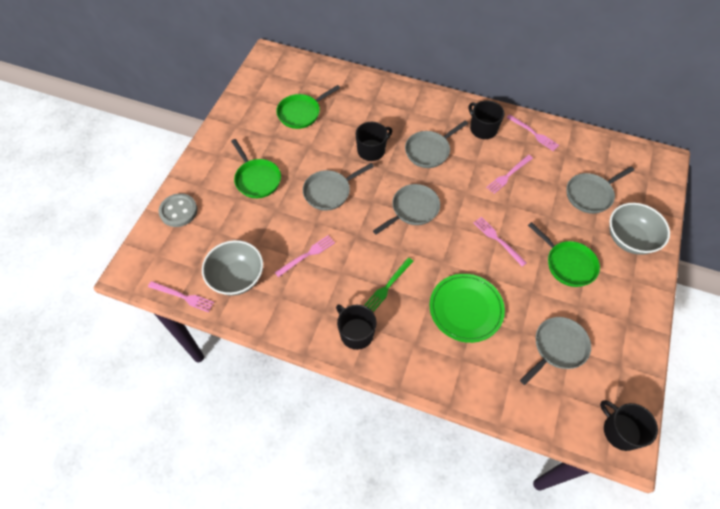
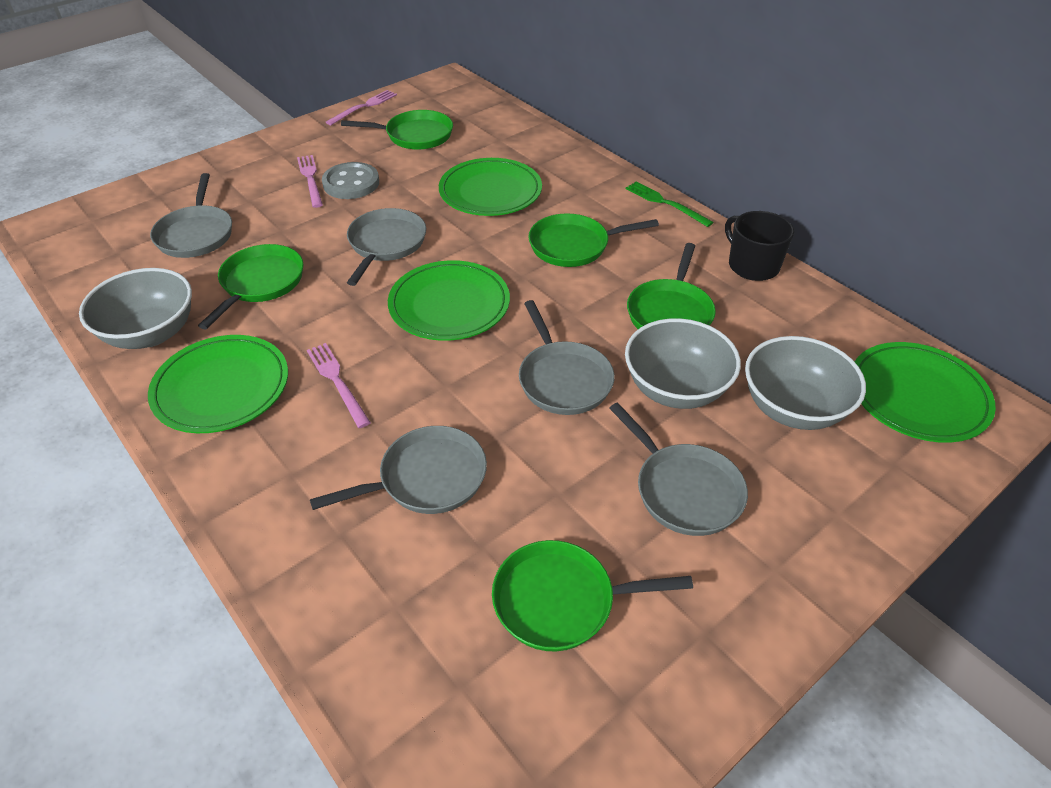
black mug: [336,305,377,350] [355,122,392,161] [469,100,504,139] [600,400,658,451] = 4 -> [725,211,794,281] = 1
green pan: [231,139,281,198] [276,85,340,129] [528,222,600,287] = 3 -> [198,244,304,329] [341,110,453,150] [492,540,693,651] [528,213,659,267] [627,243,716,329] = 5
green plate: [430,274,505,343] = 1 -> [148,335,288,433] [388,260,510,341] [439,158,542,216] [855,342,996,443] = 4
grey bowl: [202,240,263,296] [609,203,670,255] = 2 -> [79,268,192,349] [625,318,741,409] [745,336,866,430] = 3
pink fork: [148,281,214,312] [275,235,335,277] [473,217,526,266] [486,155,533,194] [506,114,559,151] = 5 -> [297,155,323,208] [307,343,371,428] [326,90,397,125] = 3

